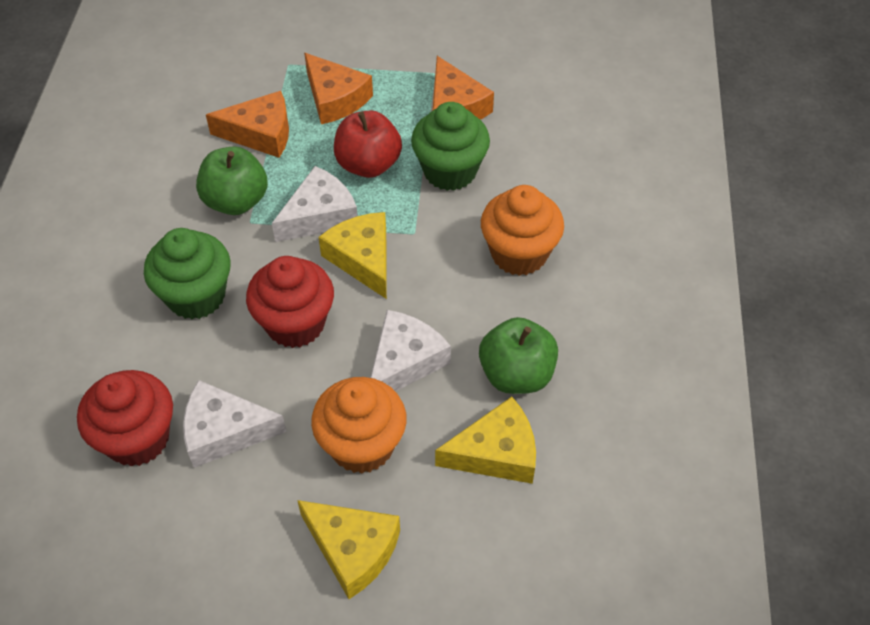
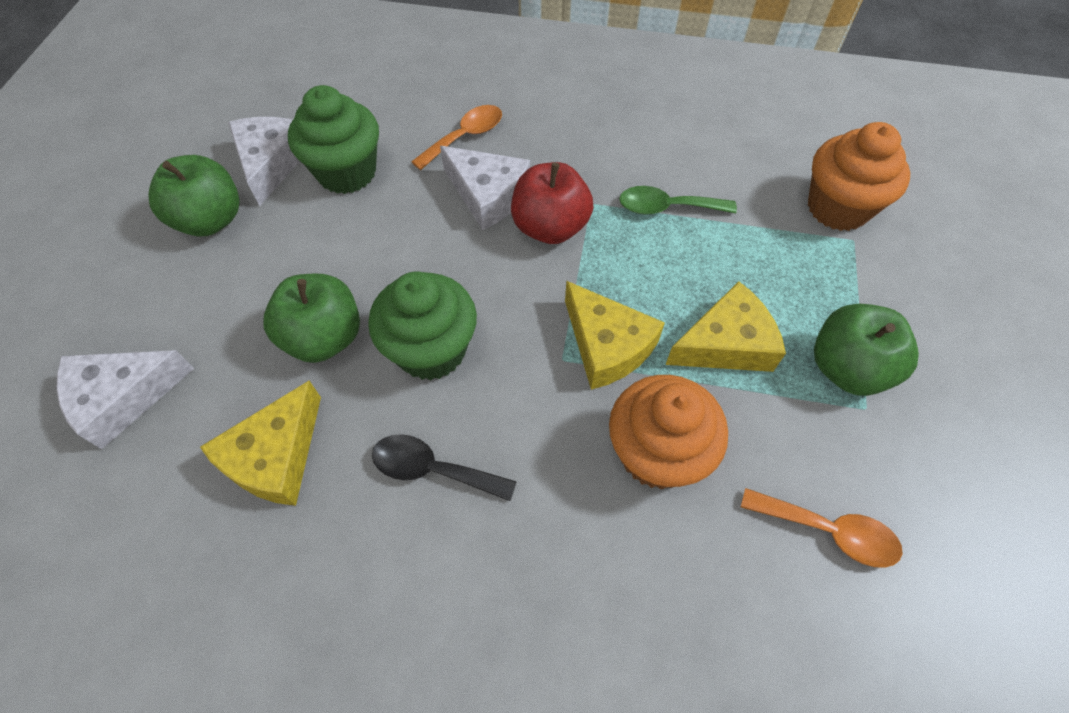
black spoon: none = 0 -> [372,434,517,501] = 1
green apple: [196,146,268,215] [479,317,558,394] = 2 -> [148,155,240,236] [264,274,360,363] [814,304,919,396] = 3
green spoon: none = 0 -> [619,186,737,215] = 1
orange cheese: [206,91,289,158] [304,53,373,124] [433,56,494,120] = 3 -> none = 0
orange spoon: none = 0 -> [411,105,502,170] [741,488,903,568] = 2
red cupcake: [77,370,173,466] [246,256,334,348] = 2 -> none = 0

